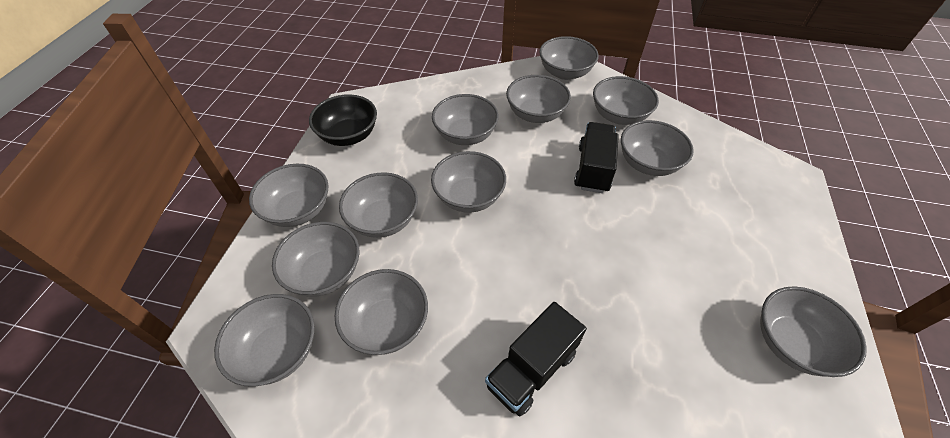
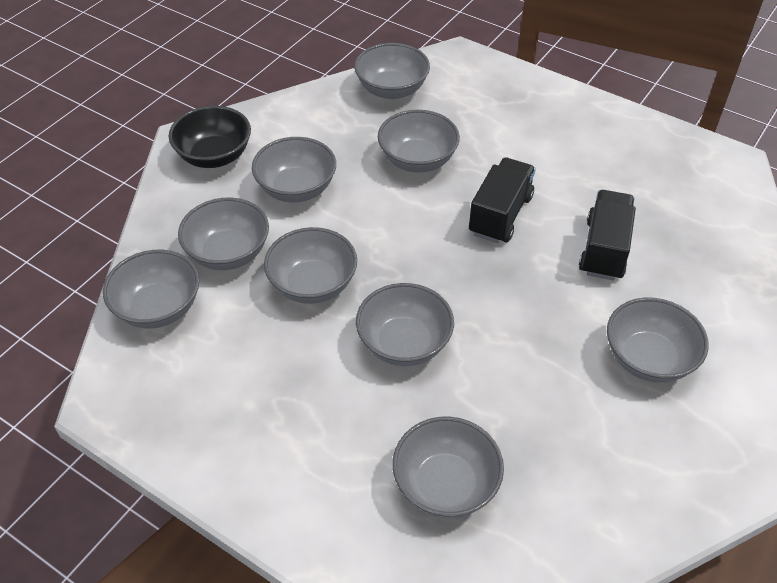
grey bowl: [214,294,315,387] [249,164,329,227] [272,222,360,297] [335,269,428,355] [339,172,418,238] [431,151,506,213] [432,94,499,145] [506,75,571,123] [539,36,599,80] [593,76,659,125] [621,120,694,176] [760,286,867,377] = 12 -> [103,250,199,329] [178,197,269,270] [252,137,336,202] [264,227,357,304] [354,43,430,99] [356,283,454,366] [378,110,460,173] [392,417,504,518] [607,298,709,383] = 9

